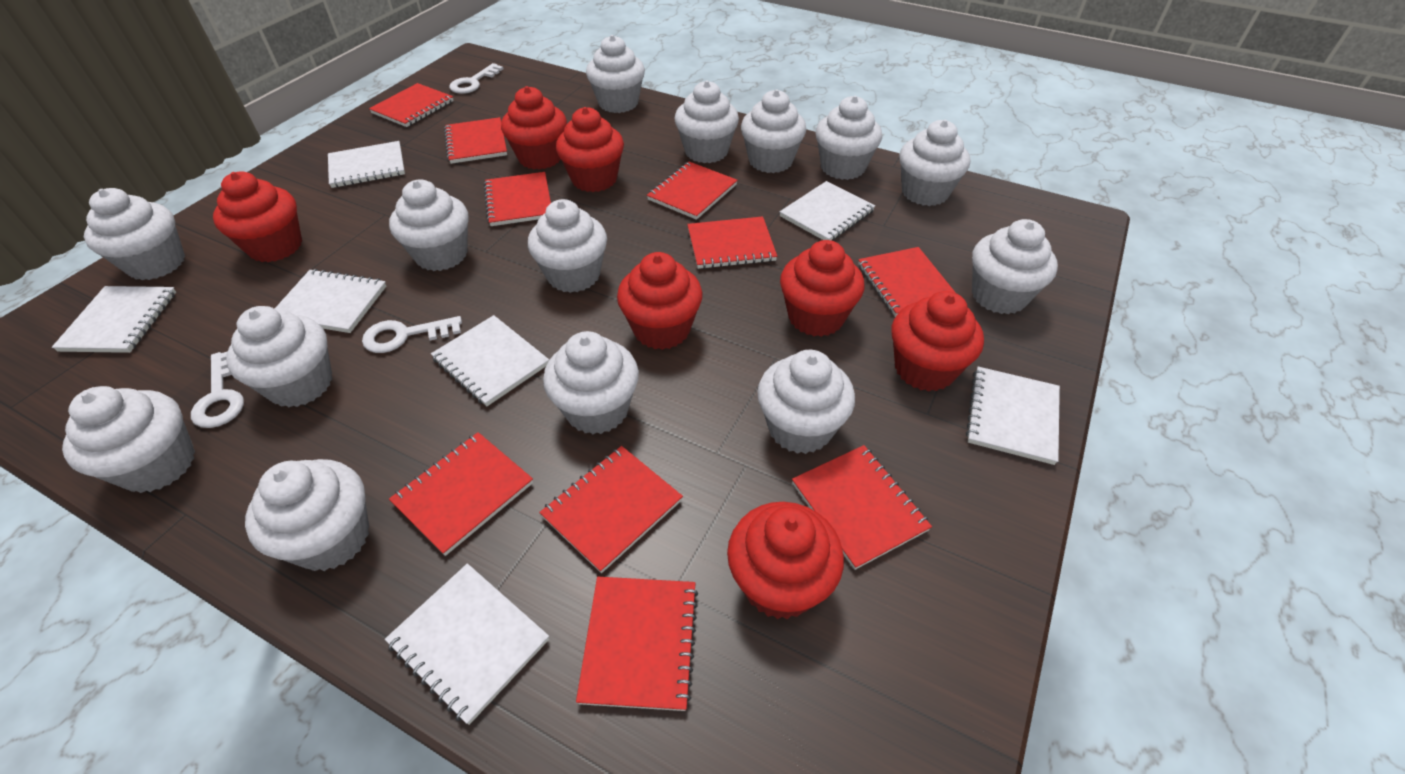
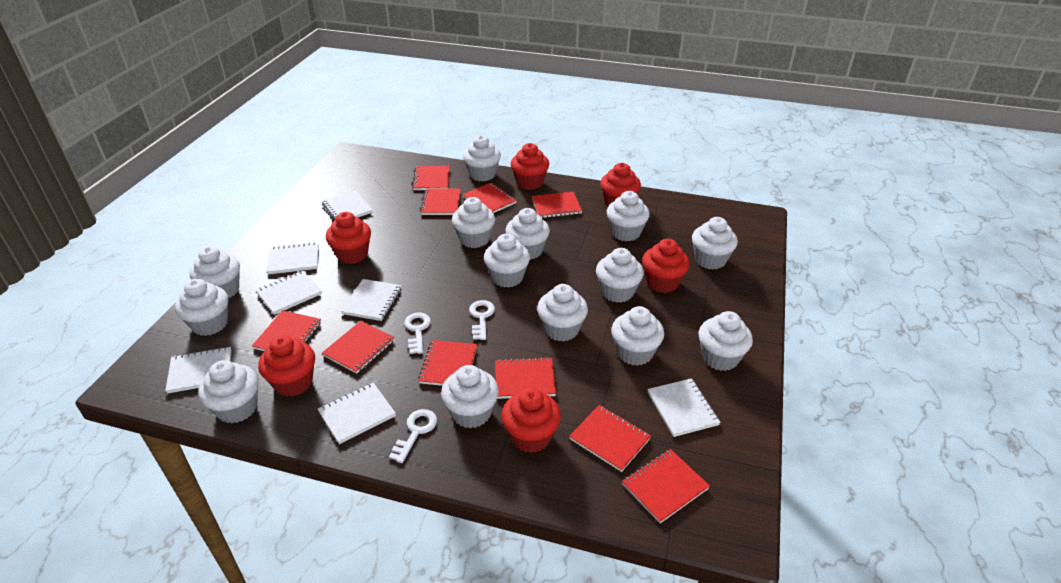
red cupcake: [213,171,302,262] [501,86,567,170] [556,107,624,192] [617,252,702,350] [727,502,844,619] [780,240,864,337] [892,291,984,391] = 7 -> [258,335,315,397] [326,212,371,264] [501,388,561,453] [511,143,549,190] [600,163,641,207] [642,239,690,293] = 6

